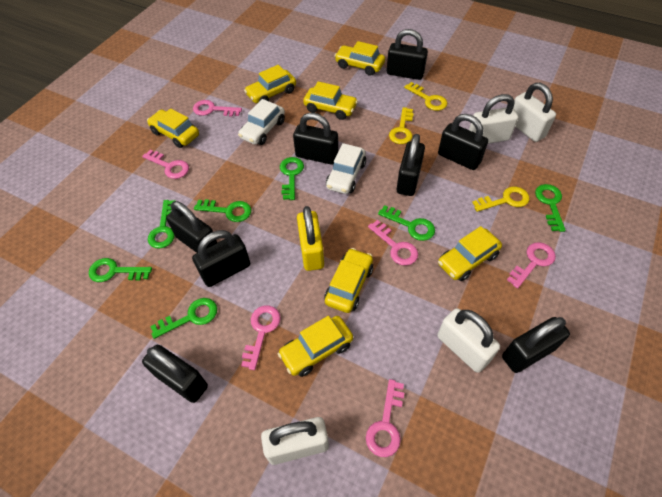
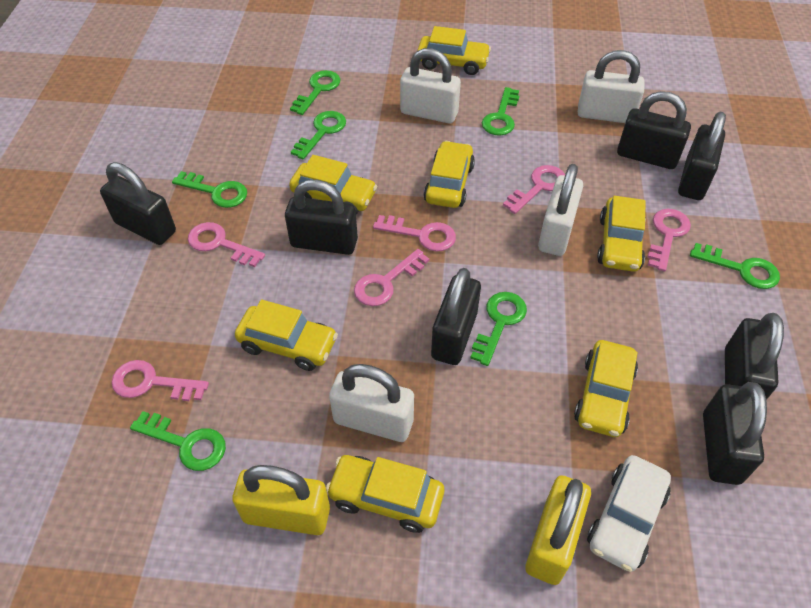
black padlock: [142,345,208,403] [166,201,217,253] [192,230,250,287] [293,113,338,165] [387,29,428,80] [397,134,425,196] [438,114,488,170] [502,317,570,373] = 8 -> [100,162,176,245] [285,180,358,255] [431,268,481,365] [617,91,691,169] [678,112,726,200] [703,382,767,485] [725,313,784,400] = 7
white car: [238,99,285,145] [326,143,366,194] = 2 -> [587,455,671,572] = 1
yellow key: [389,107,414,144] [404,82,447,111] [472,187,529,212] = 3 -> none = 0
yellow padlock: [297,206,324,271] = 1 -> [232,465,330,535] [525,475,591,585] = 2

